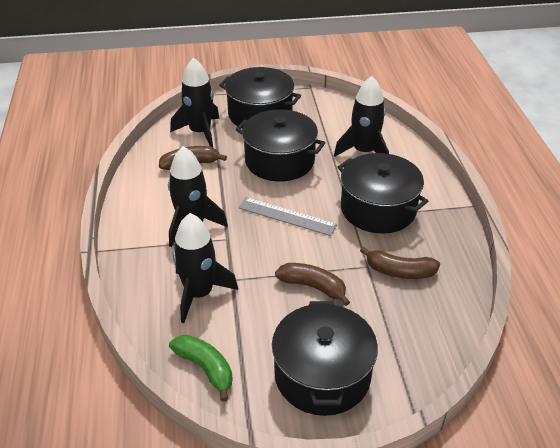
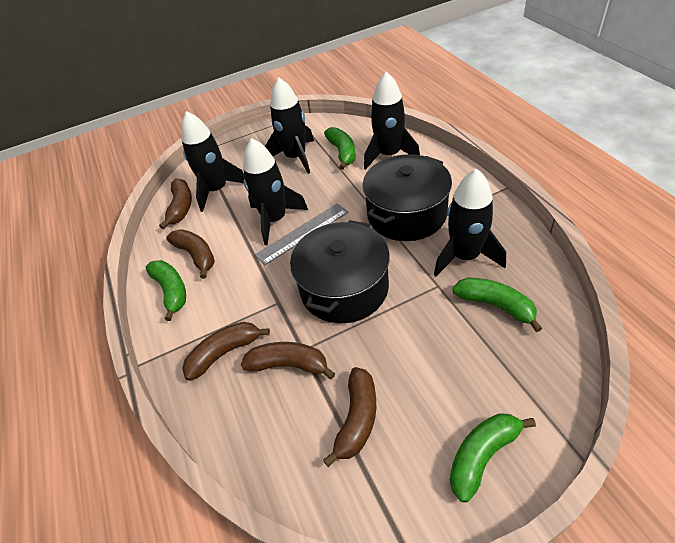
black pot: [219,67,301,129] [236,109,325,182] [272,301,378,416] [338,153,428,234] = 4 -> [290,220,390,323] [362,154,452,241] = 2
black rocket: [168,146,228,247] [170,57,220,147] [173,213,238,323] [334,76,389,157] = 4 -> [181,111,245,212] [243,138,308,245] [265,77,314,174] [364,72,420,170] [434,168,506,276] = 5
brown banana: [159,146,227,170] [275,263,350,306] [360,247,440,279] = 3 -> [159,179,192,229] [166,229,215,279] [182,322,270,381] [241,342,335,380] [323,367,376,467] = 5
green banana: [169,335,233,402] = 1 -> [146,260,186,321] [324,127,356,170] [450,413,536,502] [452,278,542,332] = 4

